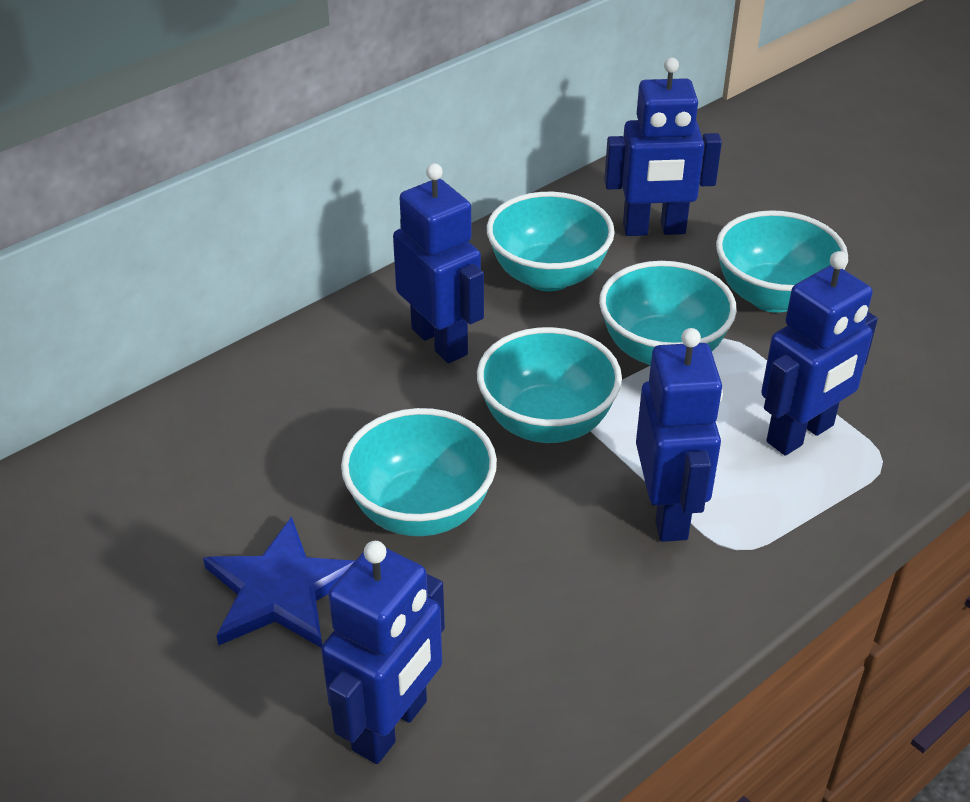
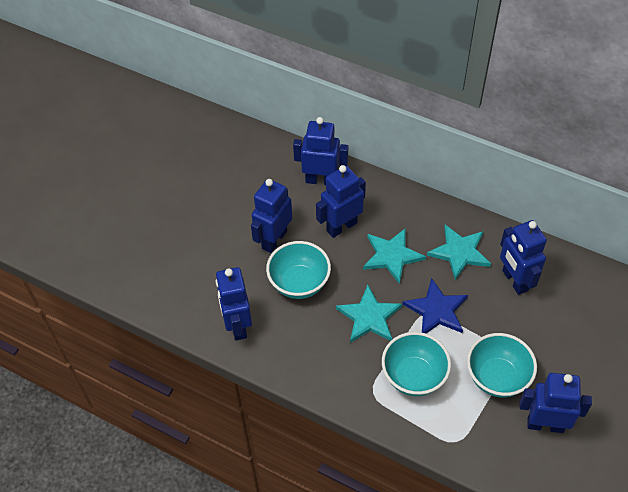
blue robot: [321,541,445,764] [393,163,484,363] [604,57,722,236] [636,328,723,542] [761,251,878,455] = 5 -> [216,267,252,340] [251,179,292,253] [293,117,348,185] [316,165,366,238] [500,220,547,295] [519,373,592,433] = 6
turquoise bowl: [341,408,497,536] [477,327,622,443] [487,192,615,291] [599,261,737,366] [716,210,848,313] = 5 -> [266,241,331,299] [382,332,451,396] [467,333,537,397] = 3
turquoise star: none = 0 -> [336,285,402,343] [363,228,426,284] [427,225,491,280] = 3

